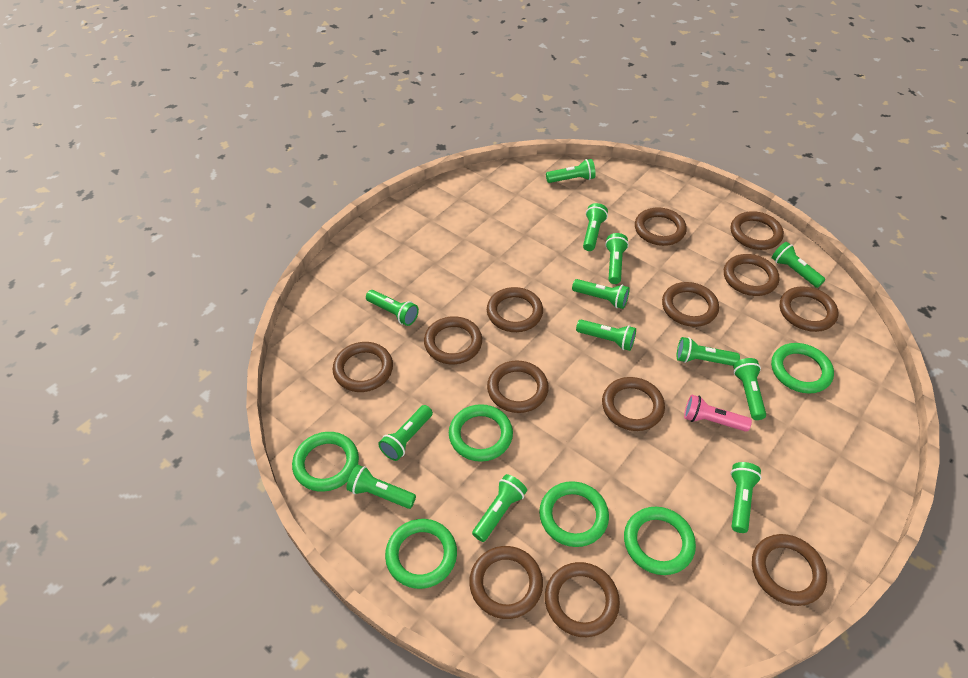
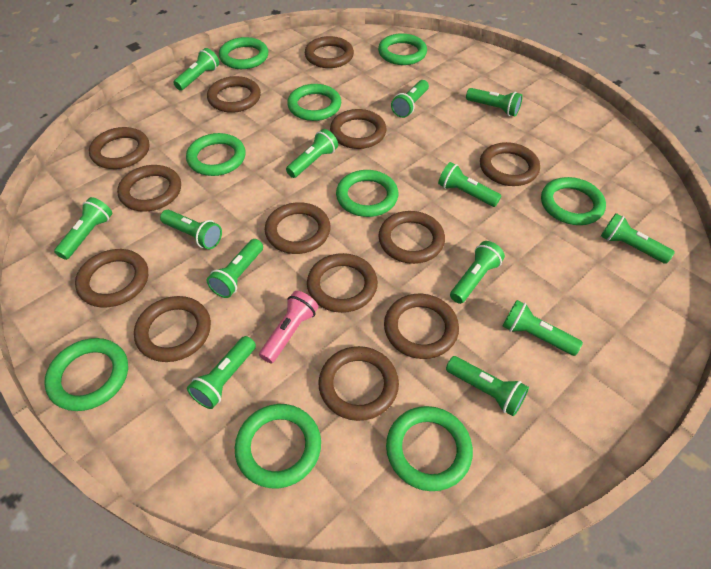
green ring: [292,432,359,492] [385,519,457,589] [449,404,513,462] [539,481,609,547] [624,507,696,575] [771,343,834,393] = 6 -> [44,338,128,411] [186,133,246,176] [219,37,268,69] [235,404,321,488] [287,84,341,121] [336,170,398,217] [378,33,427,65] [386,406,473,491] [541,177,606,225] = 9

